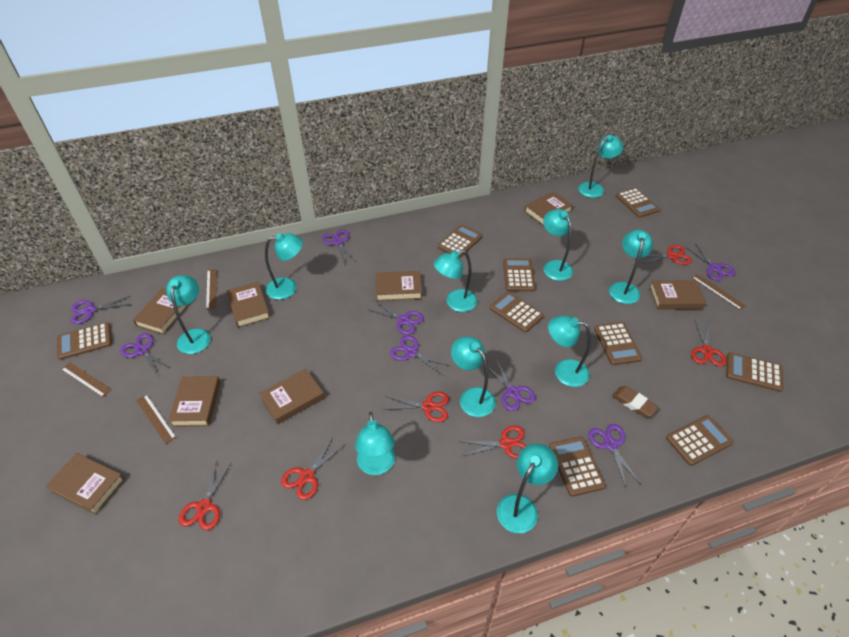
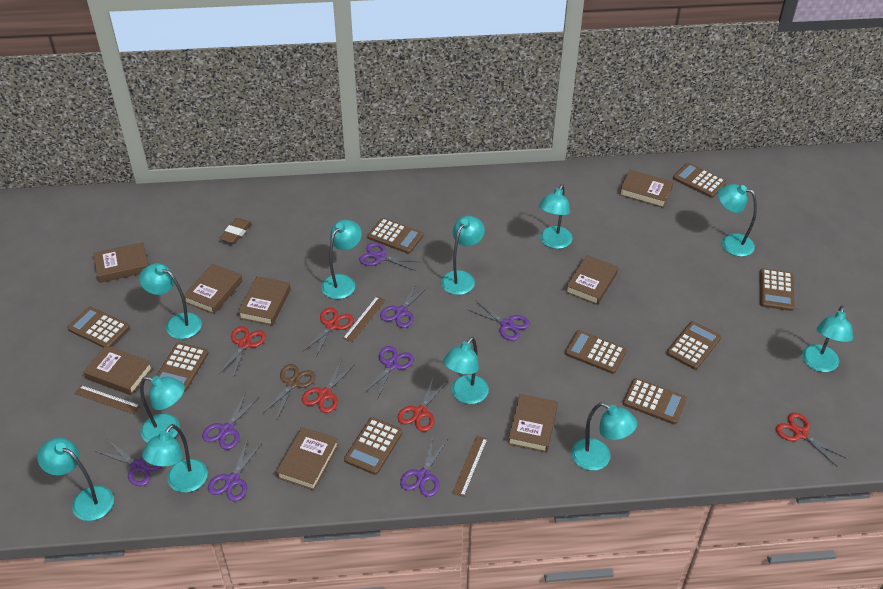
brown ruler: [61,362,112,397] [136,394,177,444] [206,269,217,310] [692,274,746,310] = 4 -> [74,385,140,414] [343,296,386,343] [452,435,488,497] = 3
brown scissors: none = 0 -> [263,364,316,418] = 1
red scissors: [179,462,232,530] [281,437,344,500] [383,392,449,422] [459,426,527,459] [641,245,692,265] [691,319,726,366] = 6 -> [219,326,266,378] [302,308,354,356] [302,360,355,413] [397,378,447,432] [776,413,846,467] = 5
turquoise lamp: [166,275,211,354] [265,233,303,300] [355,412,395,475] [434,250,477,312] [451,337,496,417] [497,443,558,533] [543,209,573,281] [548,315,591,387] [578,135,623,198] [609,230,653,304] = 10 -> [37,437,114,521] [139,263,202,339] [140,376,185,443] [142,424,208,493] [321,220,362,299] [441,216,485,295] [443,337,489,404] [539,184,573,249] [571,402,637,471] [718,184,757,257] [802,306,853,372] = 11

